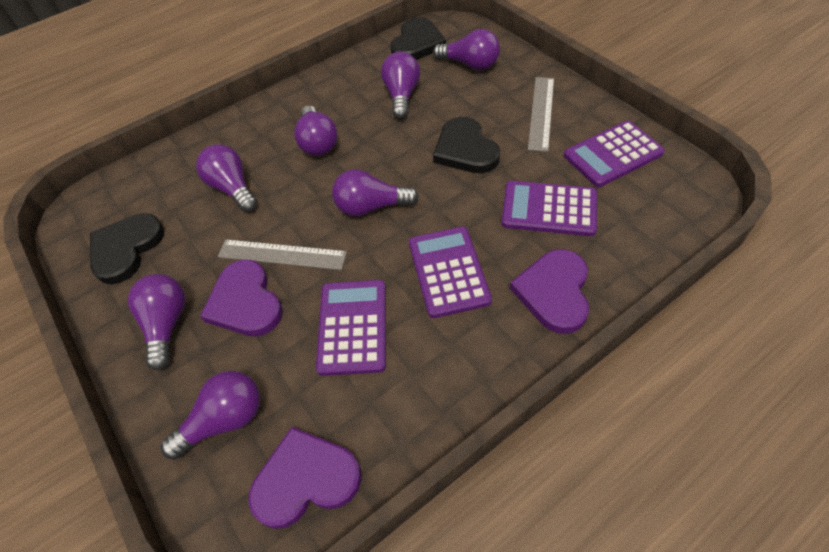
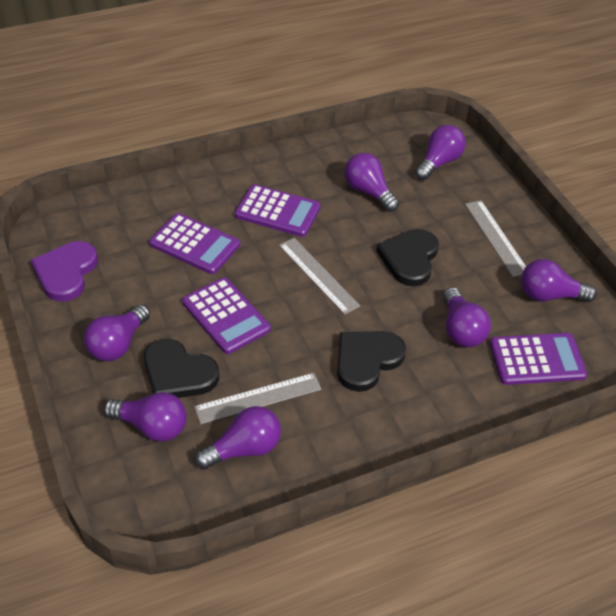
grey ruler: [218,239,347,270] [528,77,554,152] = 2 -> [194,373,322,424] [279,238,360,315] [465,200,526,277] = 3
purple heart: [200,260,283,336] [249,427,362,529] [510,249,589,334] = 3 -> [31,241,98,302] = 1

